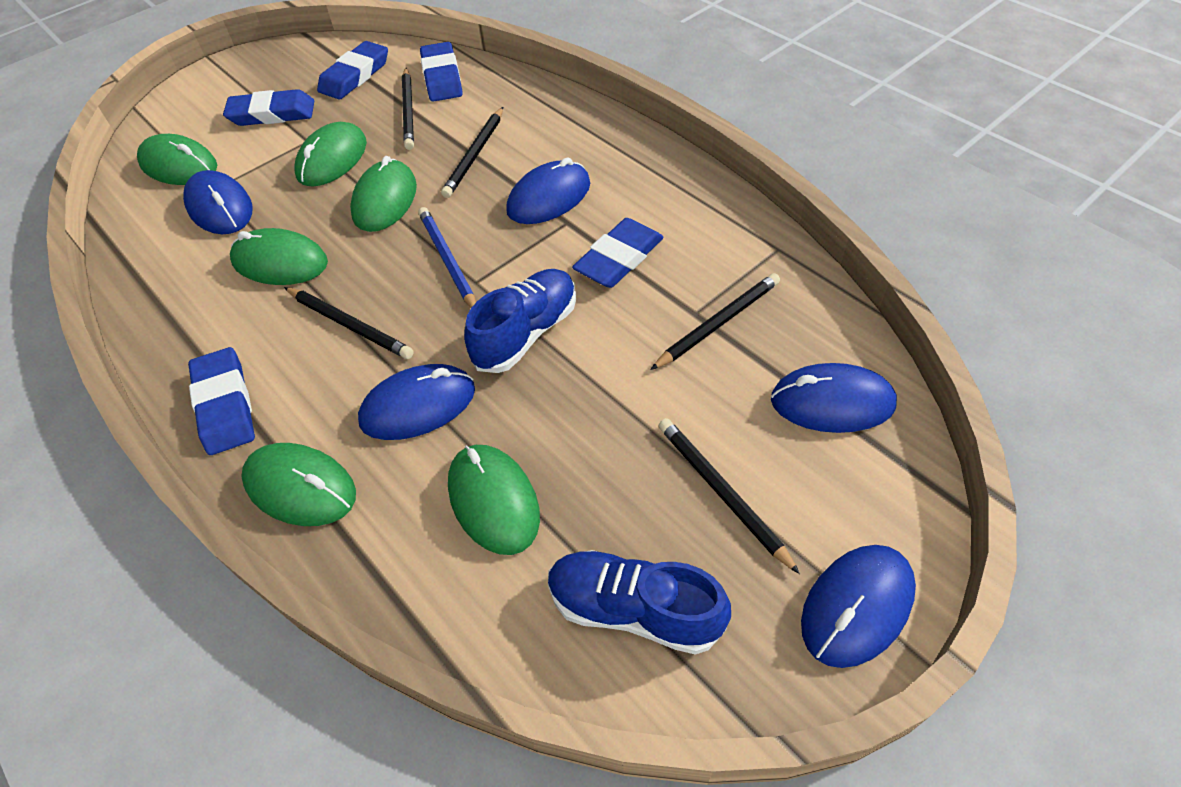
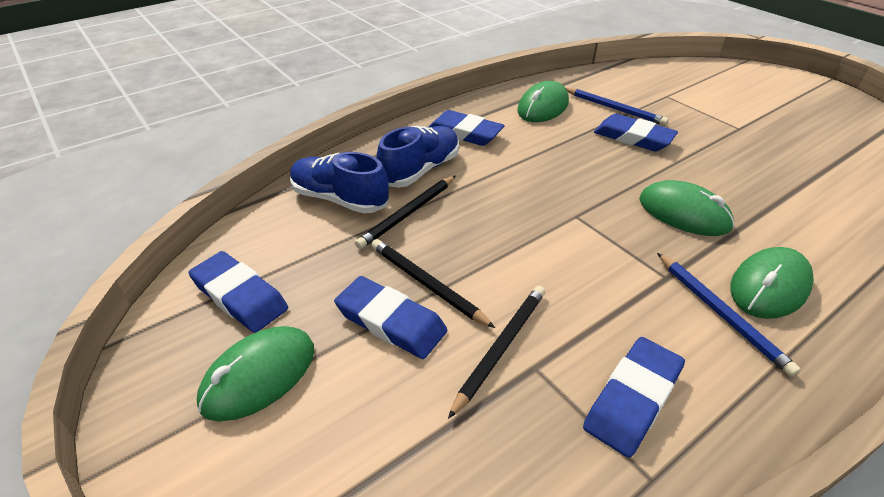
black pencil: [284,287,414,359] [402,68,414,150] [441,107,503,198] [650,273,780,370] [658,418,800,574] = 5 -> [355,176,455,249] [371,239,495,328] [448,286,545,419] = 3
blue mouse: [183,170,253,234] [358,364,475,440] [506,157,590,224] [771,363,897,433] [801,545,916,668] = 5 -> none = 0
blue pencil: [418,207,476,308] = 1 -> [566,88,669,126] [657,253,801,377] = 2
green mouse: [137,134,217,185] [230,228,328,285] [241,443,356,526] [294,122,367,187] [350,156,417,232] [448,445,540,555] = 6 -> [197,326,314,422] [517,81,569,122] [639,180,735,236] [730,247,814,319] = 4

